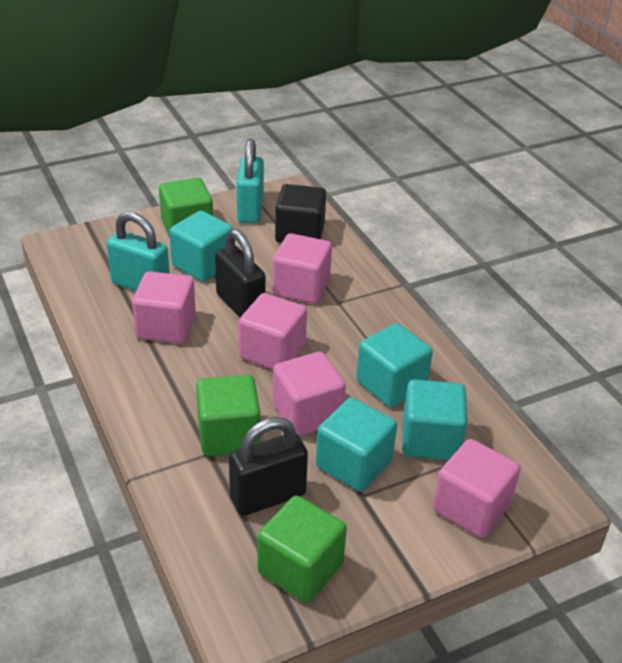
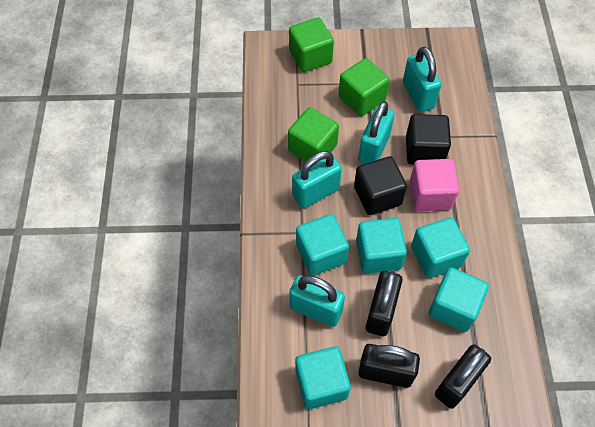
black cube: [275,184,326,243] = 1 -> [354,156,407,215] [406,114,451,165] = 2
black padlock: [215,229,265,317] [229,417,308,516] = 2 -> [359,344,420,388] [365,271,402,336] [435,344,491,409] = 3
pink cube: [132,271,196,344] [238,293,307,370] [273,233,332,304] [273,352,346,436] [433,439,521,538] = 5 -> [410,159,459,211] = 1
turquoise cube: [169,211,233,282] [316,398,397,492] [356,323,433,407] [402,379,467,460] = 4 -> [295,346,351,409] [296,214,349,276] [356,218,407,274] [411,217,470,278] [429,267,489,332] = 5
turquoise padlock: [107,211,170,291] [237,139,264,224] = 2 -> [289,275,345,327] [292,151,342,209] [358,101,394,164] [403,47,441,112] = 4

